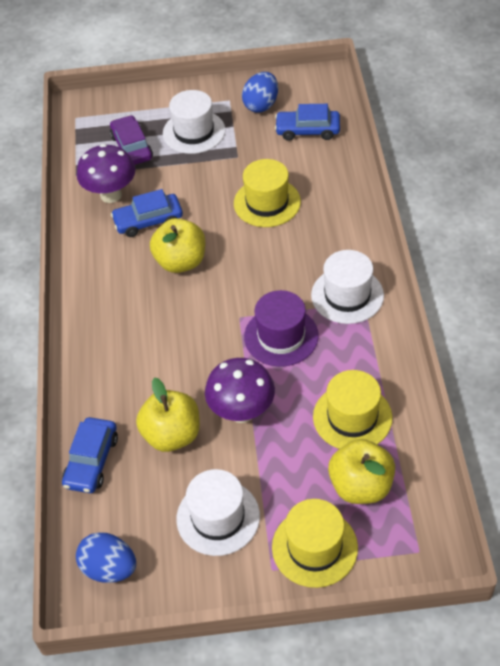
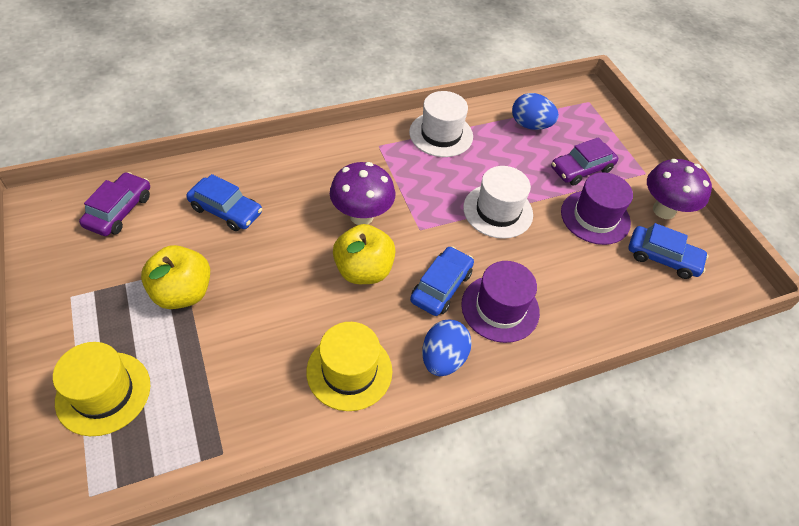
purple car: [110,115,153,165] = 1 -> [79,172,150,236] [551,137,618,186] = 2
purple hat: [244,290,319,367] = 1 -> [461,261,540,343] [561,172,633,245] = 2
white hat: [163,90,226,154] [176,469,260,556] [311,250,384,324] = 3 -> [409,91,473,157] [463,166,533,239] = 2
yellow apple: [136,377,200,452] [150,218,205,273] [328,439,395,504] = 3 -> [141,245,210,309] [333,224,396,284] = 2
yellow hat: [234,159,301,227] [272,499,358,588] [313,370,392,449] = 3 -> [53,342,150,436] [306,322,392,411] = 2

